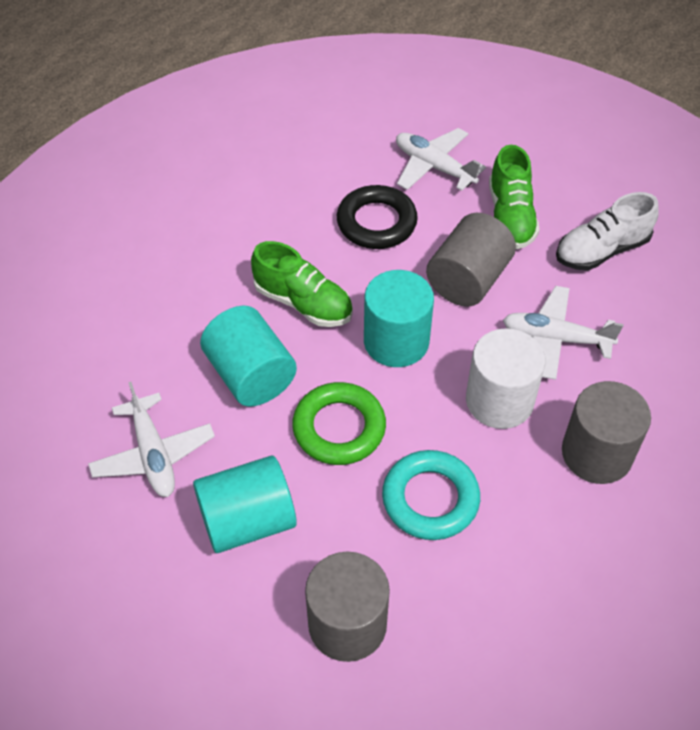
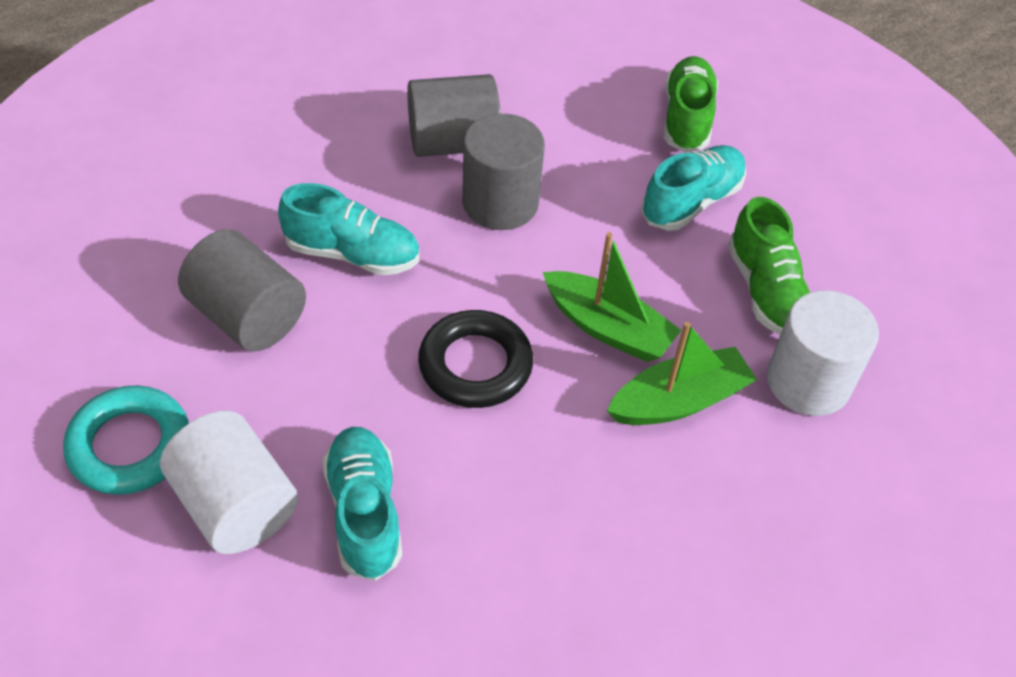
green boat: none = 0 -> [543,232,681,362] [607,322,757,425] = 2
green ring: [292,382,386,465] = 1 -> none = 0
turquoise cylinder: [193,456,297,553] [200,306,297,406] [364,270,434,367] = 3 -> none = 0
turquoise shoe: none = 0 -> [278,183,419,276] [323,427,402,581] [641,145,746,231] = 3
white cylinder: [466,328,546,429] = 1 -> [160,411,298,554] [767,290,879,416] = 2
white plane: [88,382,215,497] [396,128,486,191] [503,286,623,380] = 3 -> none = 0
white shoe: [556,192,659,271] = 1 -> none = 0

